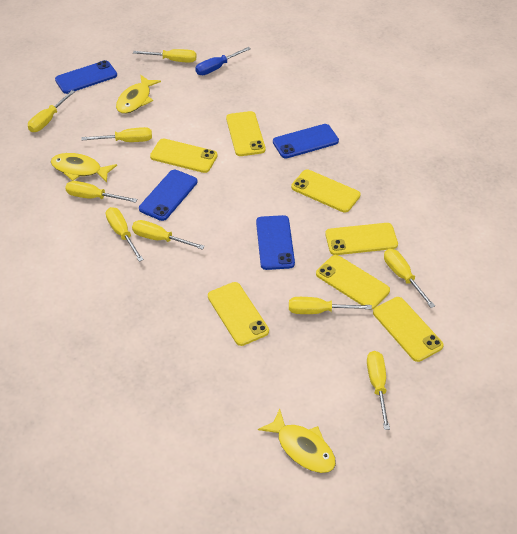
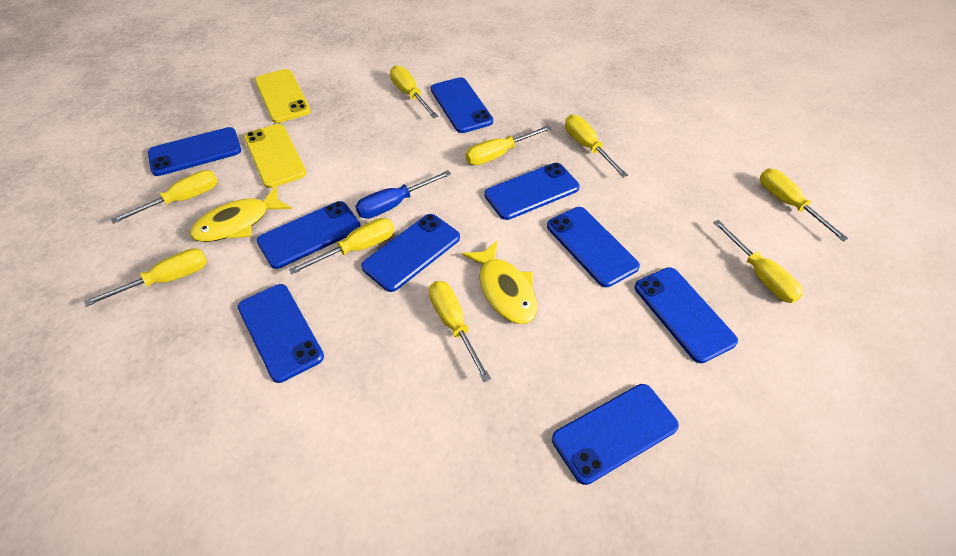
blue phone: [55,60,117,94] [139,170,198,221] [256,215,295,270] [273,124,339,158] = 4 -> [148,127,241,176] [238,284,324,383] [257,201,361,269] [361,214,460,292] [431,77,493,133] [484,163,580,220] [547,207,640,287] [552,384,679,485] [635,267,738,363] = 9
yellow fish: [51,153,117,183] [116,75,161,114] [258,409,336,473] = 3 -> [190,186,292,242] [462,240,537,324] = 2
yellow phone: [150,138,218,173] [208,282,269,346] [226,111,266,156] [291,169,361,213] [316,255,390,310] [325,223,398,255] [373,297,444,362] = 7 -> [244,124,307,188] [255,69,311,123] = 2

